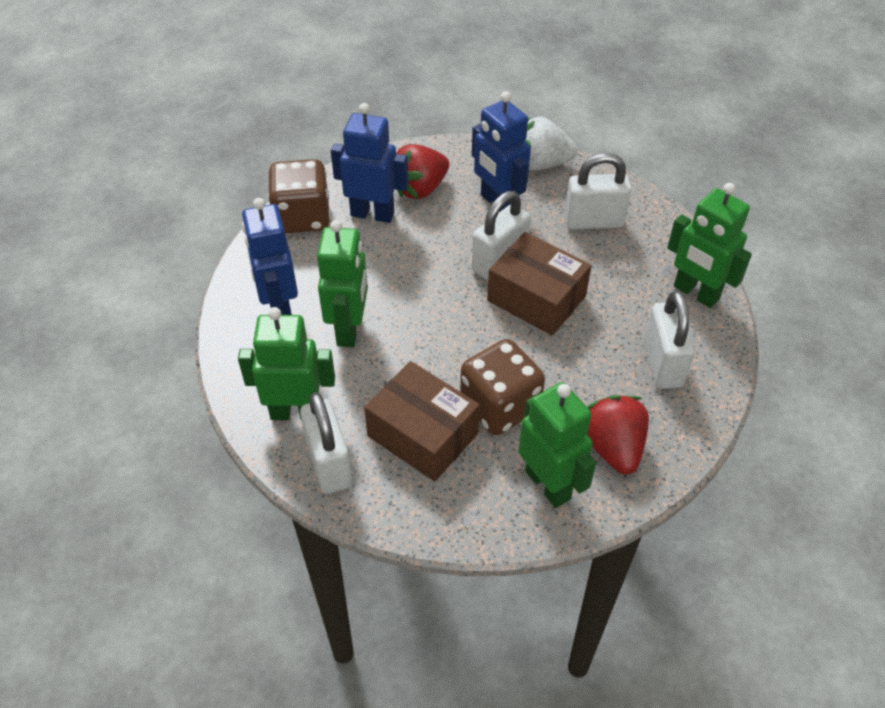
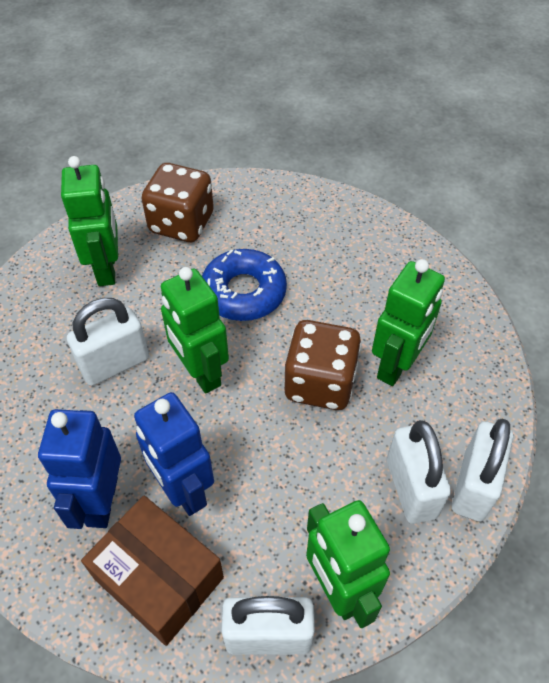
blue donut: none = 0 -> [202,249,287,321] = 1
blue robot: [242,198,298,315] [331,103,409,223] [472,91,531,212] = 3 -> [38,409,121,529] [134,392,214,516] = 2
brown box: [364,361,480,481] [487,232,591,335] = 2 -> [81,495,224,646] = 1
red strawberry: [396,144,449,199] [587,395,649,475] = 2 -> none = 0
white strawberry: [525,116,578,171] = 1 -> none = 0

